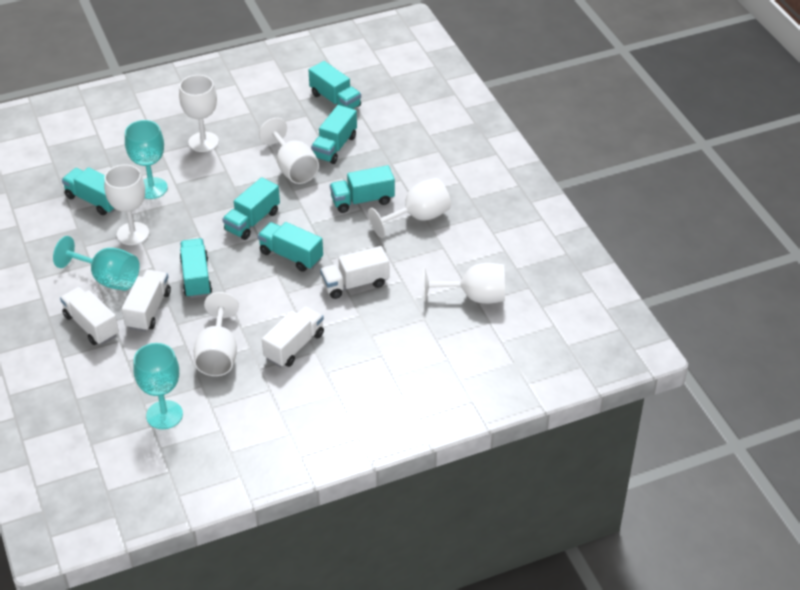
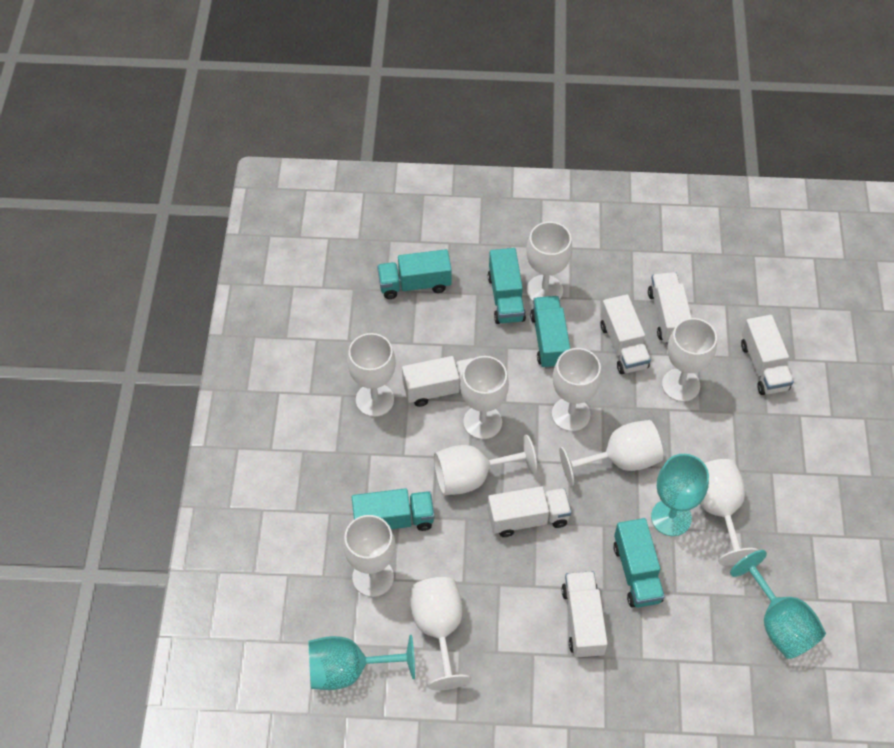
turquoise truck: [62,167,116,215] [180,238,212,298] [222,177,280,240] [258,222,323,272] [309,61,361,109] [311,105,357,164] [330,165,395,213] = 7 -> [352,488,435,531] [377,249,452,299] [488,248,526,324] [530,296,570,369] [613,518,665,608] = 5
white goblet: [104,164,149,245] [179,75,219,152] [194,292,239,376] [259,118,319,184] [368,178,451,238] [423,263,505,304] = 6 -> [343,515,396,597] [347,333,396,417] [410,577,471,690] [434,435,537,495] [460,356,509,439] [526,222,572,301] [552,348,601,431] [559,420,663,486] [662,318,717,402] [700,459,758,566] = 10
white truck: [60,287,119,345] [122,270,171,332] [262,306,324,367] [320,246,389,299] = 4 -> [402,356,473,407] [488,486,571,537] [562,571,608,658] [601,294,651,374] [648,272,692,344] [741,315,794,395] = 6

